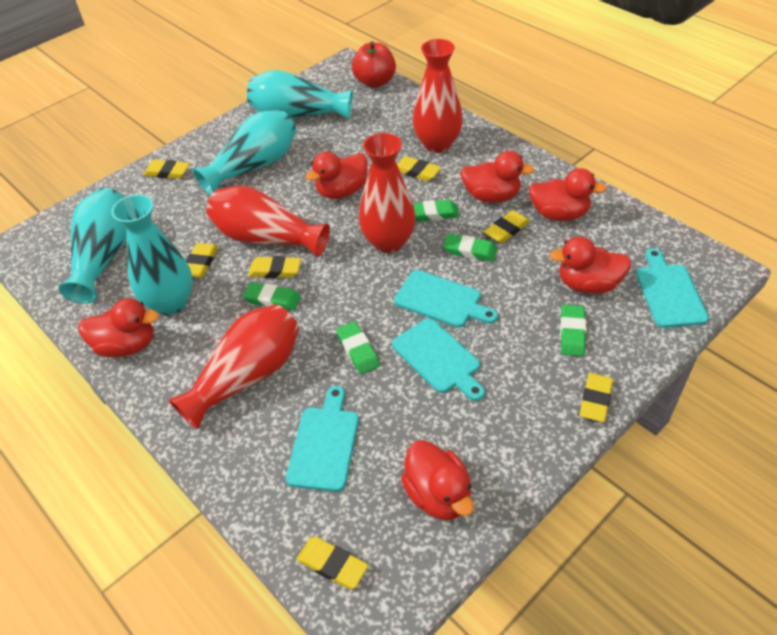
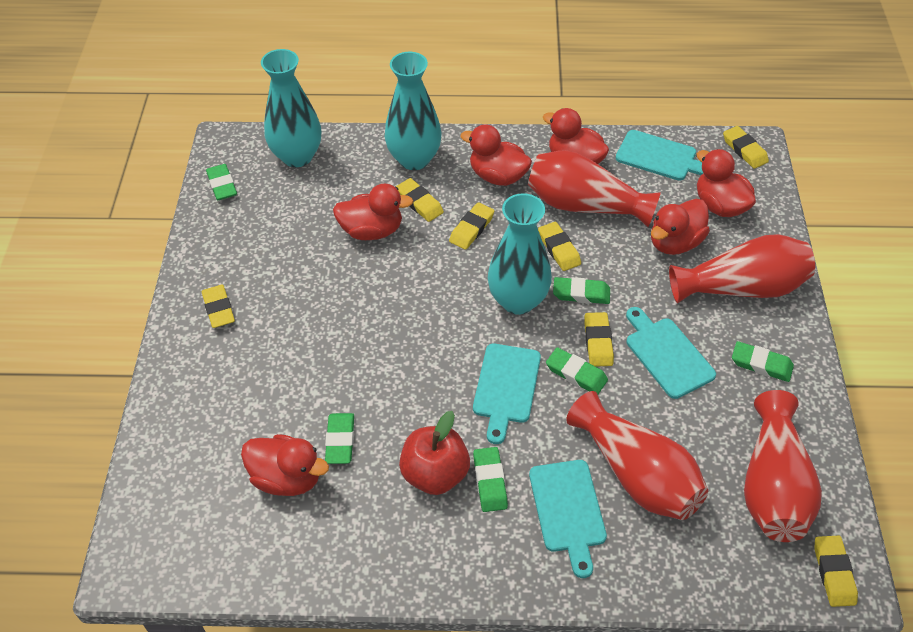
green eraser: [243,282,301,311] [336,322,380,374] [413,200,459,222] [443,234,497,262] [560,305,586,356] = 5 -> [206,164,237,200] [325,413,354,464] [473,447,508,512] [546,347,608,394] [553,277,610,304] [732,341,794,382] = 6
turquoise vase: [59,188,127,304] [111,194,193,315] [193,110,296,195] [247,70,353,120] = 4 -> [261,49,321,167] [385,52,442,170] [488,193,552,315] = 3

